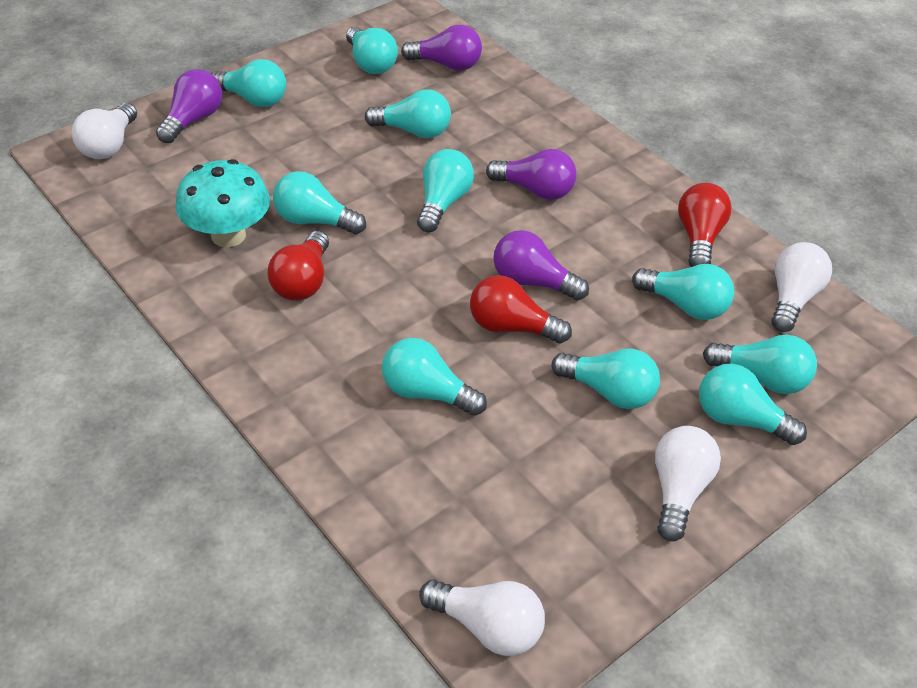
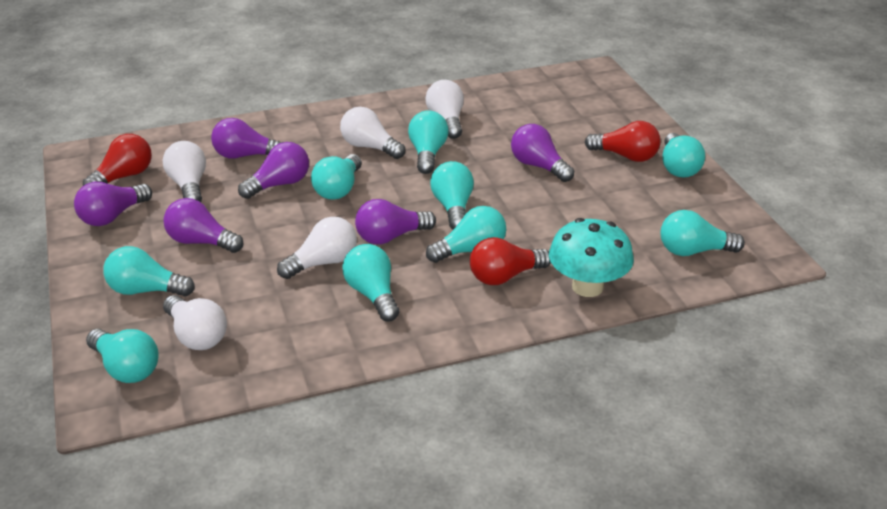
purple light bulb: [156,69,222,143] [401,25,482,71] [486,149,577,200] [493,230,589,301] = 4 -> [74,182,152,226] [163,198,244,253] [211,118,283,159] [238,142,309,199] [355,199,436,244] [511,124,574,182] = 6
turquoise light bulb: [211,59,286,107] [273,171,366,234] [346,27,398,74] [365,90,451,138] [382,338,487,416] [417,149,474,232] [552,349,660,409] [632,264,734,320] [699,364,807,445] [703,335,817,394] = 10 -> [86,329,158,383] [103,246,195,297] [311,154,362,200] [342,244,399,321] [408,110,448,174] [426,206,506,263] [430,161,474,230] [661,210,745,256] [663,133,705,177] = 9
white light bulb: [72,103,137,159] [419,580,545,656] [655,426,721,541] [772,242,832,332] = 4 -> [163,141,206,202] [163,295,227,350] [277,217,357,279] [340,107,405,159] [425,80,464,139] = 5

